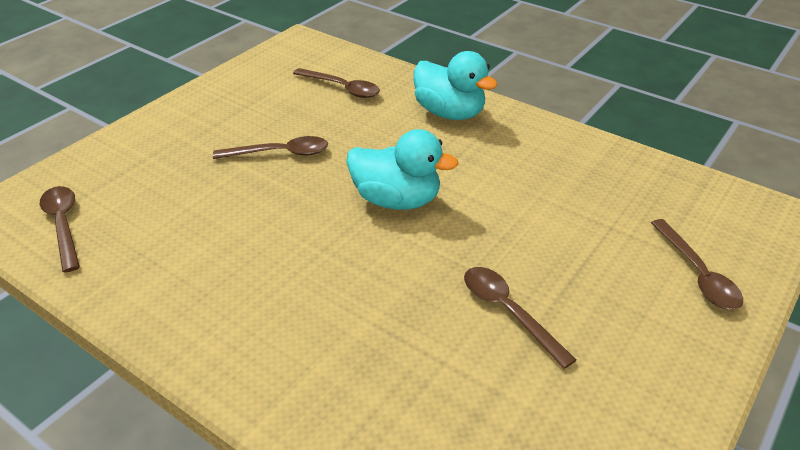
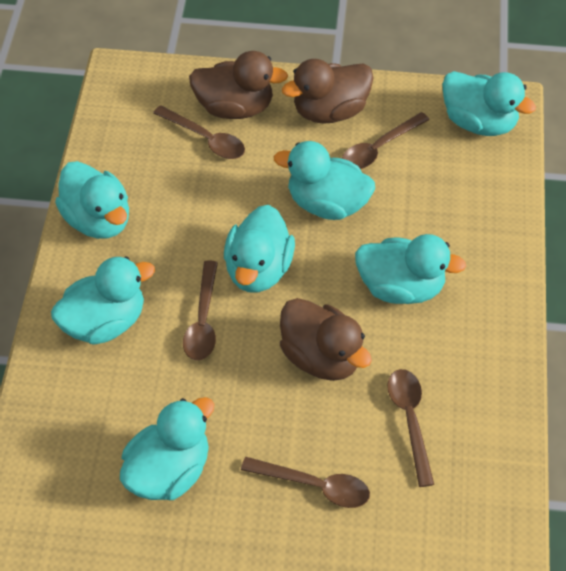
brown duck: none = 0 -> [189,51,288,119] [280,298,372,381] [282,59,374,124] = 3
turquoise duck: [346,129,459,210] [414,51,498,120] = 2 -> [51,256,155,345] [55,161,129,239] [120,397,215,500] [224,205,295,292] [274,141,375,220] [355,234,466,304] [442,71,536,136] = 7

